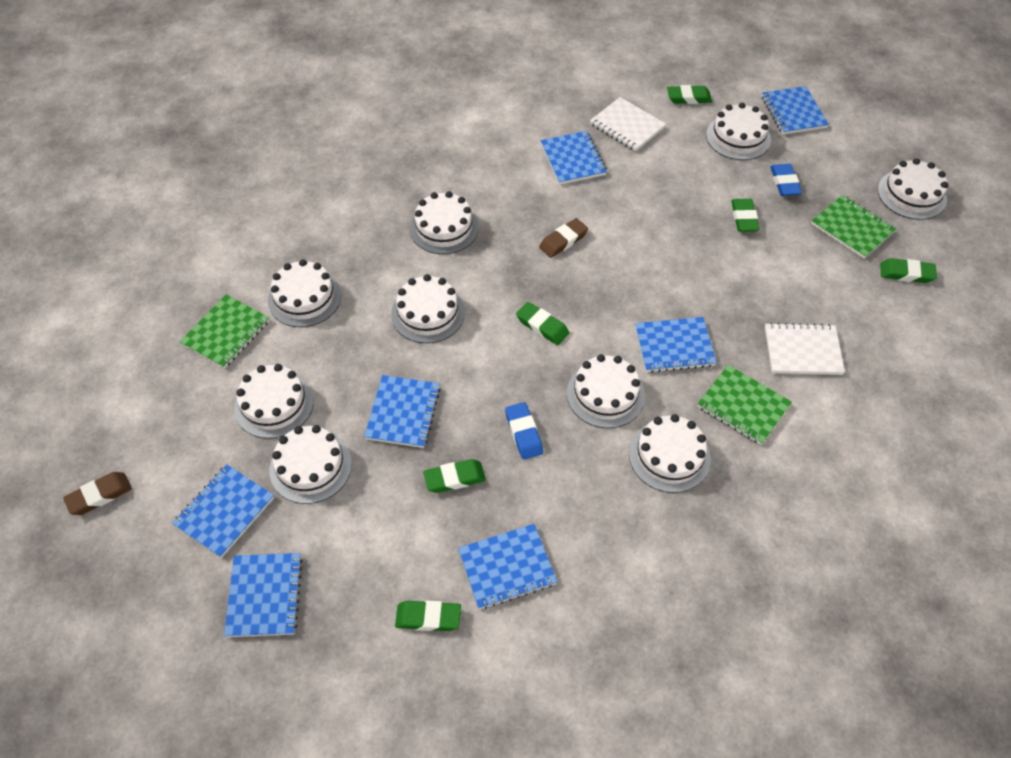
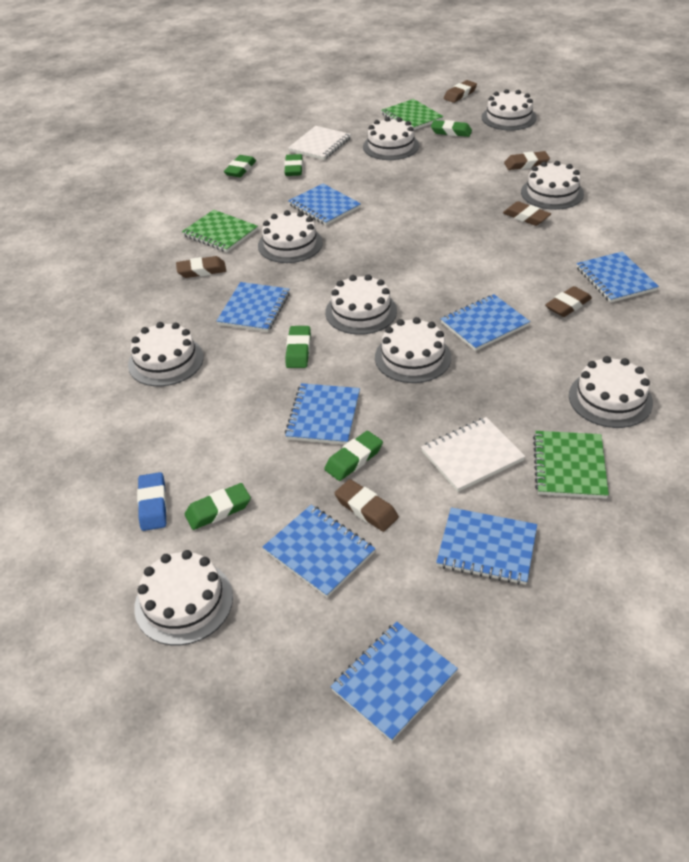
blue eraser: [505,402,543,460] [770,164,802,196] = 2 -> [137,472,167,531] = 1
blue notebook: [172,464,274,558] [224,553,303,637] [364,375,440,448] [458,524,557,609] [541,131,607,185] [635,317,717,373] [762,86,829,135] = 7 -> [217,282,290,332] [263,505,376,598] [285,383,360,445] [288,184,361,225] [330,622,458,742] [436,507,537,585] [441,294,530,351] [576,252,659,303] = 8
brown eraser: [63,472,132,515] [539,218,588,258] = 2 -> [176,256,226,278] [335,479,399,532] [444,80,477,103] [503,201,551,226] [504,151,550,170] [545,286,592,317] = 6

